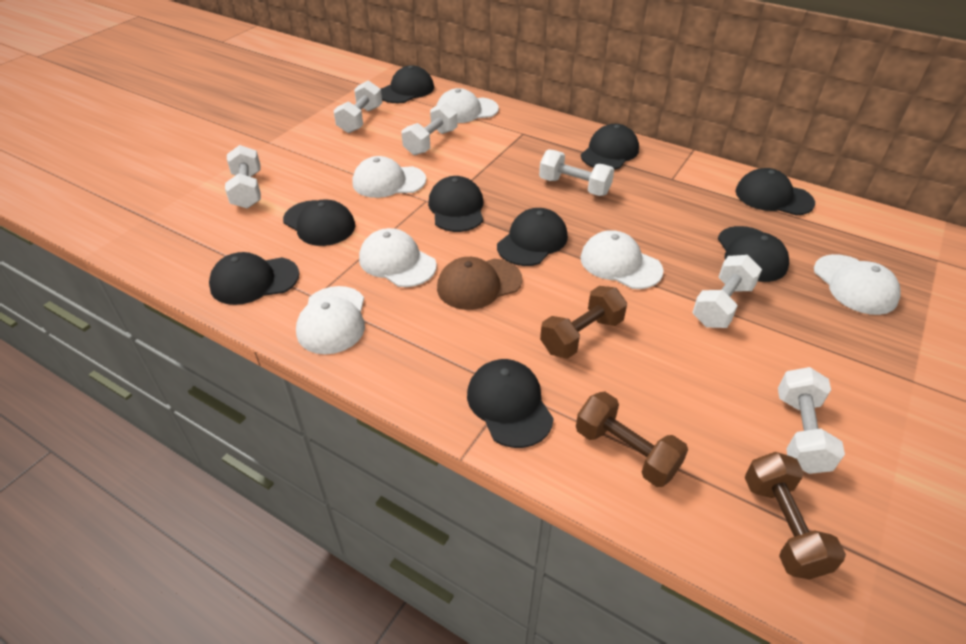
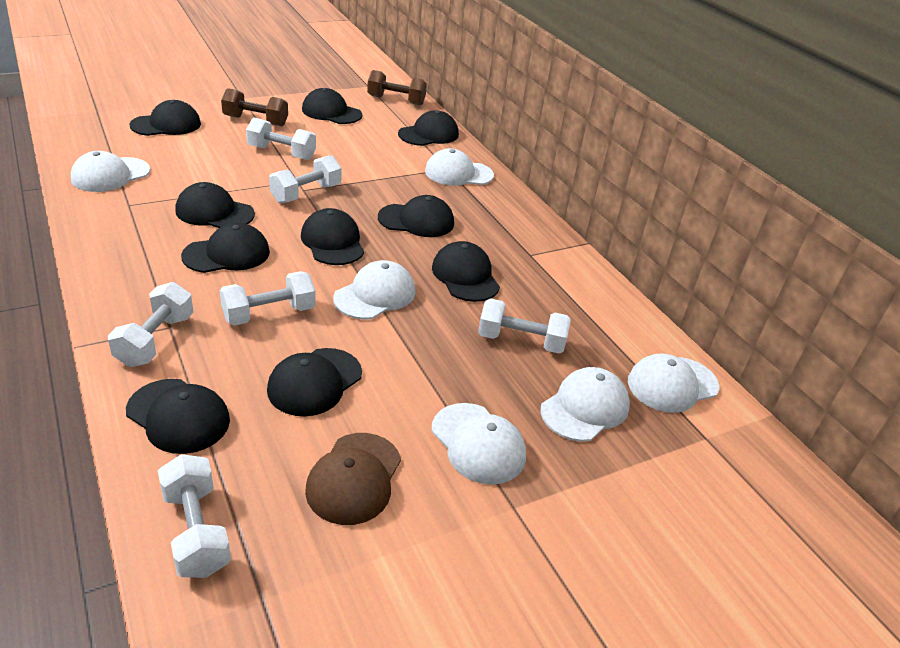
black cap: [209,252,299,305] [283,199,355,246] [381,65,434,103] [428,176,483,232] [467,359,554,448] [497,208,568,266] [581,124,639,170] [718,226,789,282] [736,168,815,216] = 9 -> [126,379,230,454] [130,100,201,136] [175,182,255,228] [181,223,270,273] [267,348,362,416] [301,208,364,265] [302,88,362,124] [378,195,454,237] [398,110,459,146] [432,241,500,302] = 10
brown dumbbell: [540,286,627,359] [576,392,688,487] [745,452,846,580] = 3 -> [221,88,288,126] [367,70,427,105] = 2

